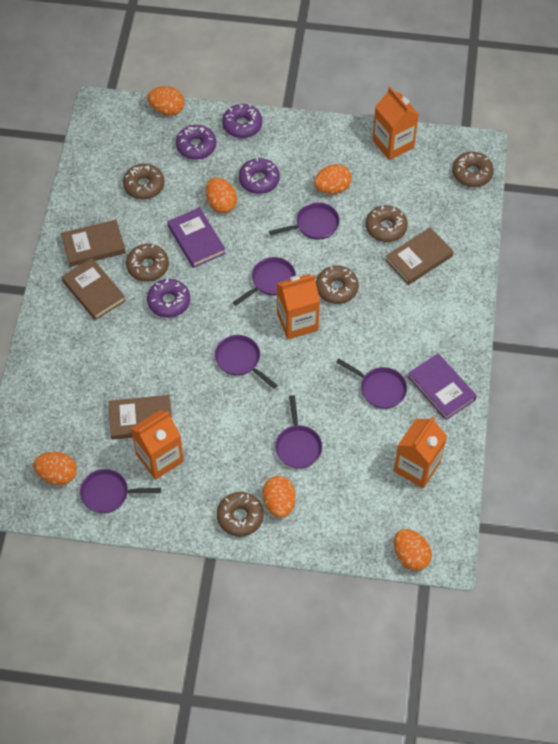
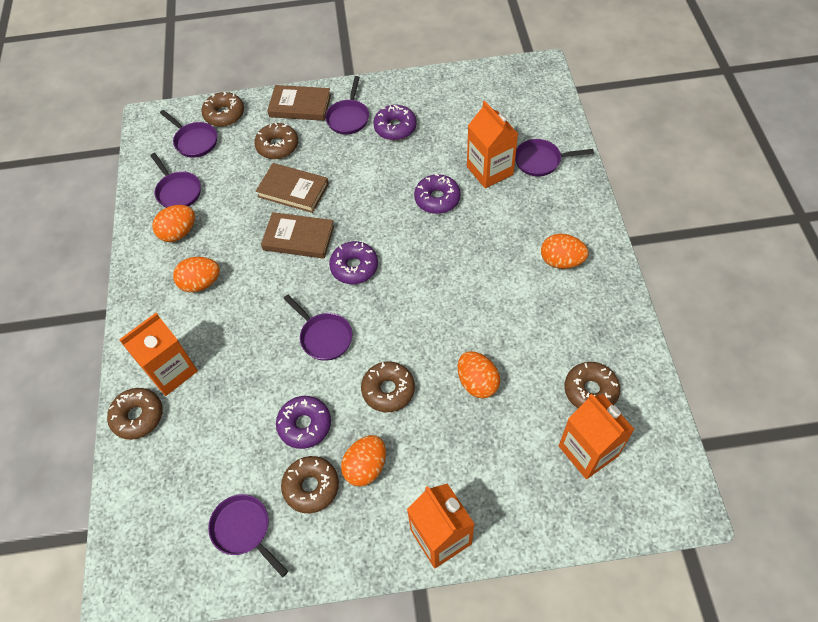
brown book: [61,220,126,267] [62,258,126,320] [108,395,172,440] [385,227,454,285] = 4 -> [256,163,329,213] [261,212,334,259] [267,85,331,121] = 3
orange egg: [33,452,77,485] [147,86,185,116] [206,177,237,213] [262,476,295,518] [314,164,352,194] [394,529,432,571] = 6 -> [152,205,195,242] [173,257,220,292] [341,435,386,487] [458,351,500,398] [541,234,589,269] = 5
purple book: [167,207,226,268] [408,353,477,420] = 2 -> none = 0

